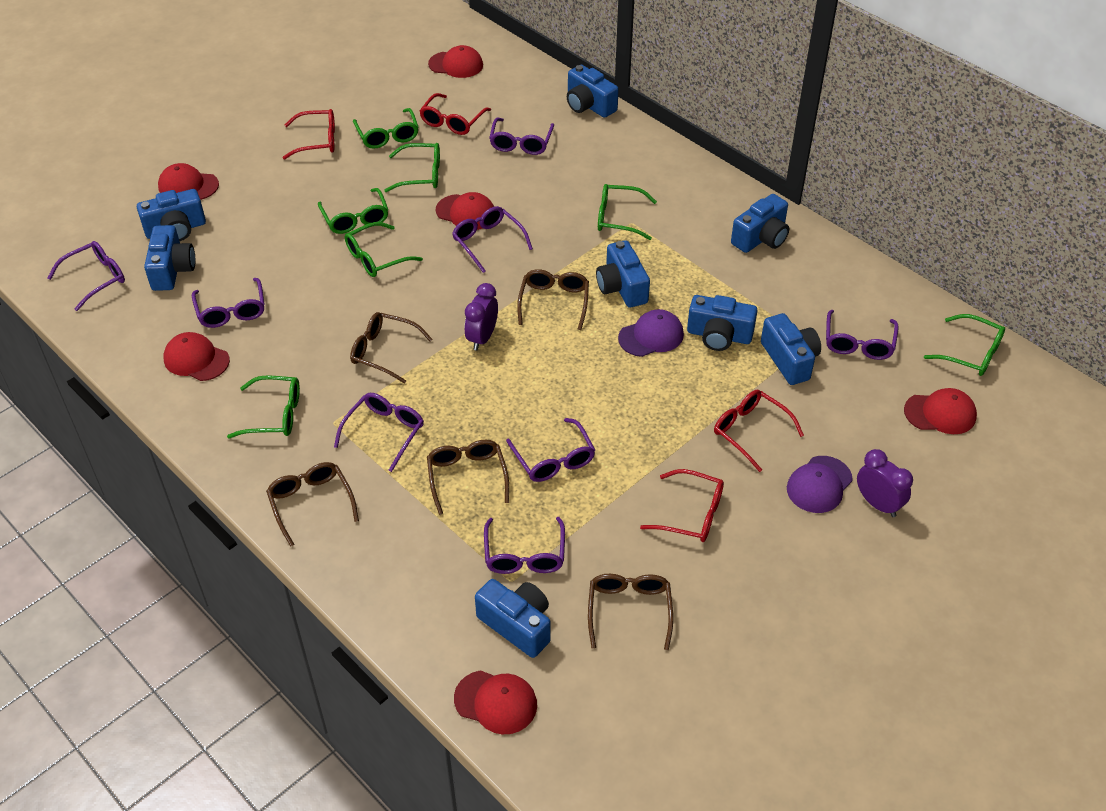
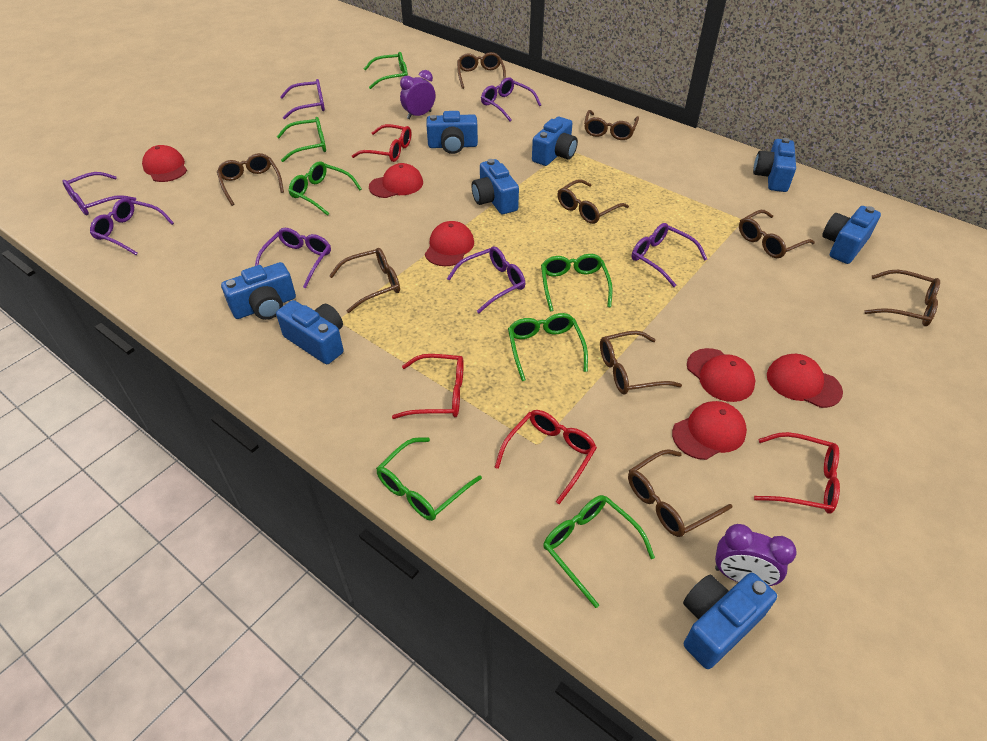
brown glasses: [266,462,359,547] [350,312,433,384] [427,440,509,515] [517,269,589,330] [588,574,673,650] = 5 -> [217,153,284,206] [329,248,400,313] [457,52,506,89] [557,179,629,224] [584,110,639,140] [600,331,682,395] [628,449,732,537] [739,210,815,258] [864,270,940,326] = 9
purple cap: [618,309,684,357] [787,456,853,513] = 2 -> none = 0
purple glasses: [48,241,125,311] [192,278,265,328] [334,393,424,472] [452,206,533,273] [484,517,565,574] [489,118,554,155] [506,418,595,482] [826,310,899,360] = 8 -> [62,172,136,215] [90,198,174,255] [255,228,331,288] [280,79,325,119] [447,247,525,313] [481,77,541,121] [632,223,707,287] = 7

